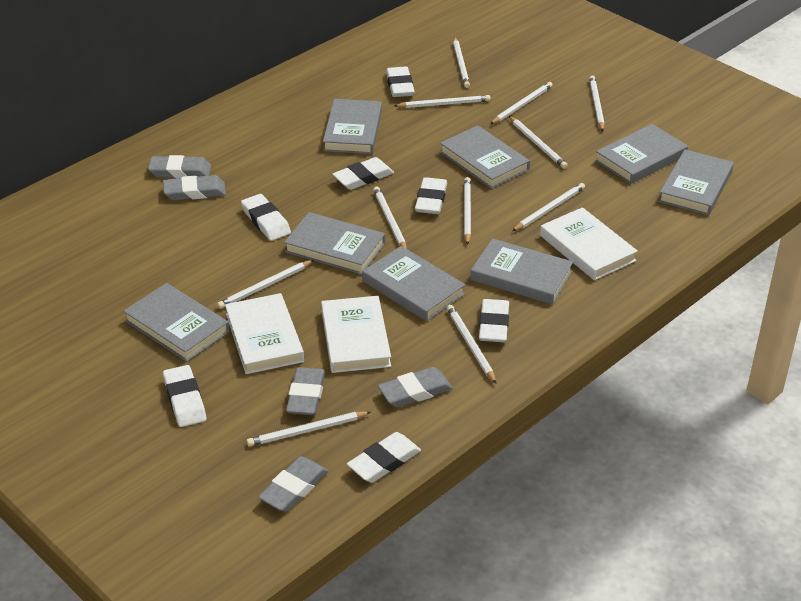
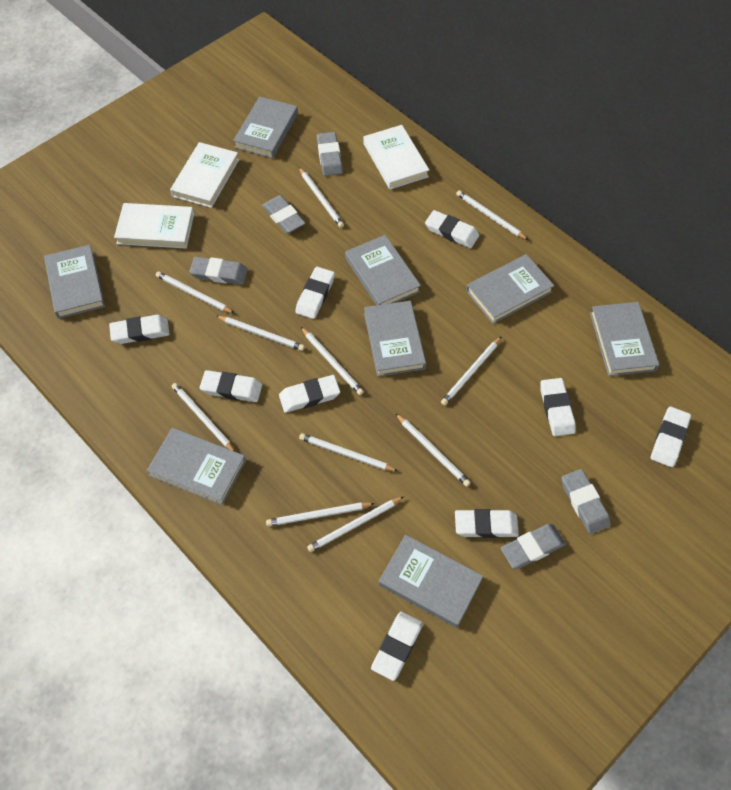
white eraser: [163,365,206,427] [241,194,291,241] [332,157,394,190] [347,432,421,483] [386,67,415,97] [415,177,447,214] [479,299,509,342] = 7 -> [109,315,170,344] [200,370,262,402] [279,375,340,413] [295,267,335,319] [371,612,423,681] [425,210,479,248] [455,509,519,538] [540,378,575,436] [651,407,691,467] = 9

